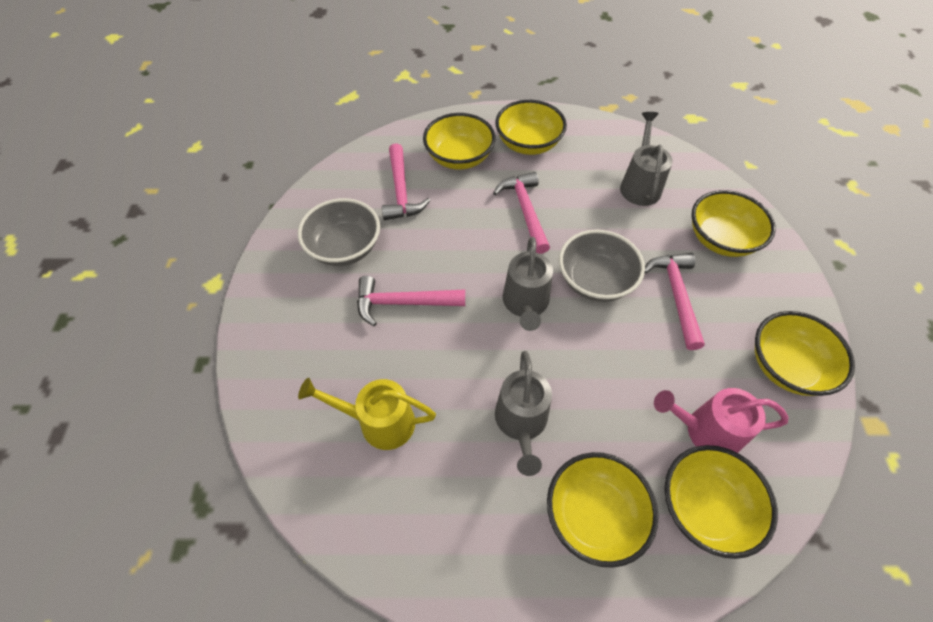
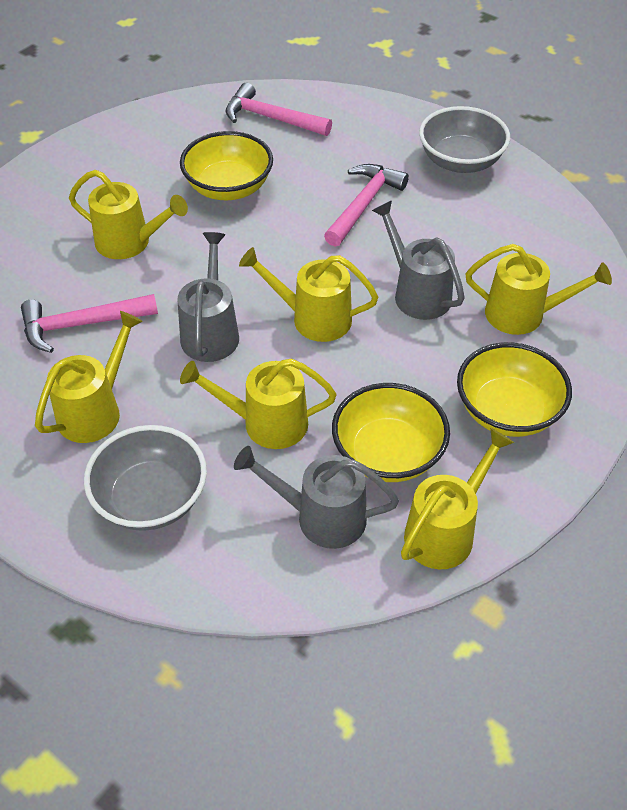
pink hammer: [357,276,465,326] [382,143,430,220] [493,172,550,254] [645,253,705,350] = 4 -> [21,294,158,353] [226,82,332,136] [324,164,409,247] = 3
pink watering can: [654,388,788,453] = 1 -> none = 0
yellow bowl: [423,113,496,169] [495,100,567,155] [547,452,659,568] [664,445,778,559] [692,190,776,257] [755,311,855,396] = 6 -> [180,131,273,200] [332,383,450,482] [457,342,572,437] = 3
yellow watering can: [298,378,436,450] = 1 -> [35,311,143,443] [69,170,188,259] [180,359,336,449] [239,247,378,342] [401,428,514,570] [466,244,612,335] = 6

